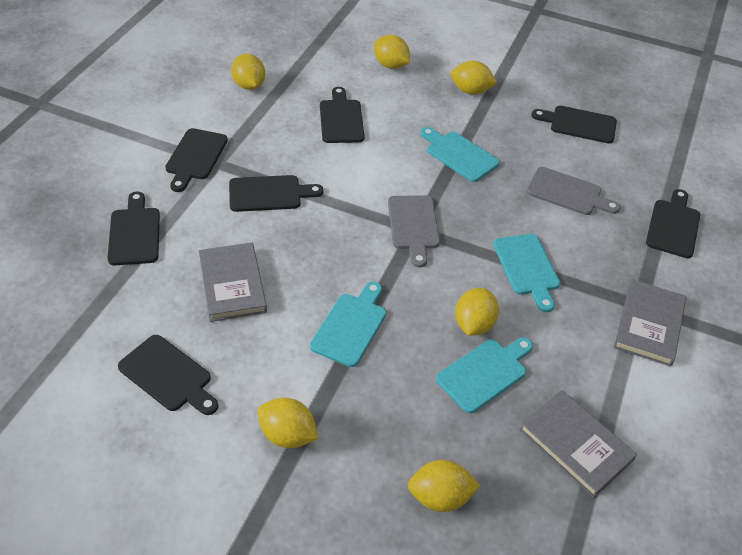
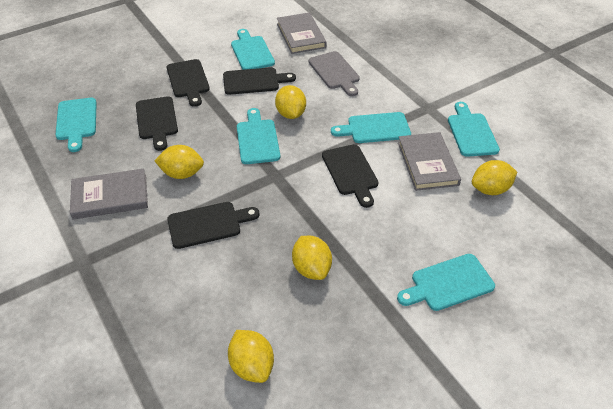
black cutting board: [107,192,160,265] [118,335,218,415] [165,128,228,192] [229,175,324,212] [320,87,364,143] [531,106,617,144] [646,189,700,258] = 7 -> [136,96,178,151] [167,59,210,107] [167,202,260,249] [223,67,296,95] [322,144,378,208] = 5
grey cutting board: [388,195,440,267] [526,167,620,215] = 2 -> [309,51,360,96] = 1
turquoise cutting board: [310,282,386,367] [420,127,500,182] [436,338,533,413] [493,234,560,312] = 4 -> [55,98,97,152] [231,29,275,70] [237,108,280,164] [331,112,411,143] [397,254,495,311] [448,102,500,157] = 6
yellow lemon: [231,54,265,90] [258,398,319,448] [374,35,410,69] [407,460,480,512] [451,61,497,95] [455,288,499,336] = 6 -> [155,145,204,179] [228,330,274,383] [275,85,306,119] [292,236,332,280] [472,160,517,195] = 5

